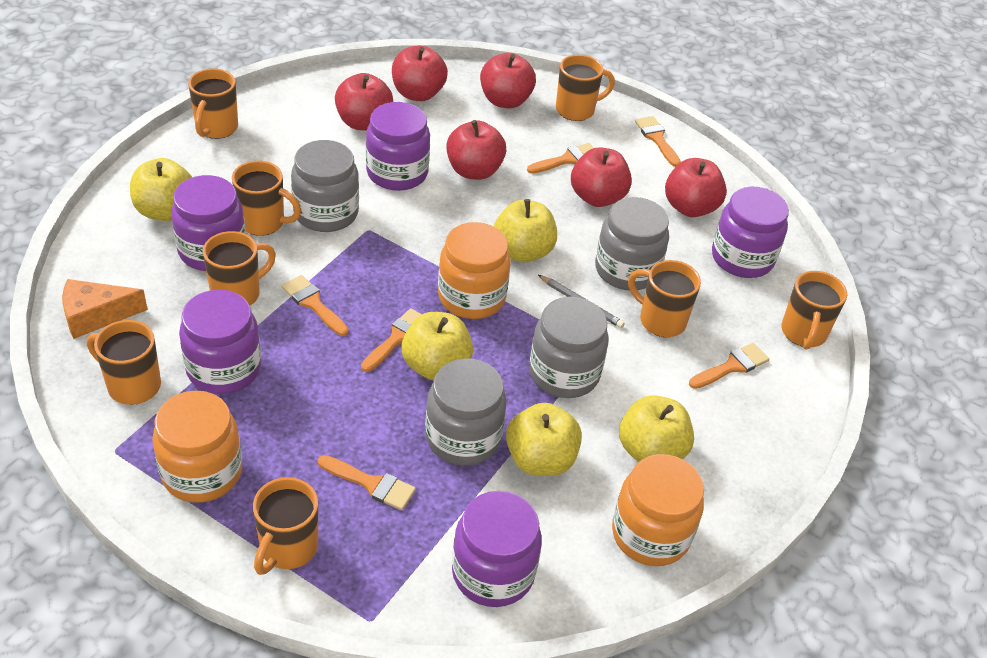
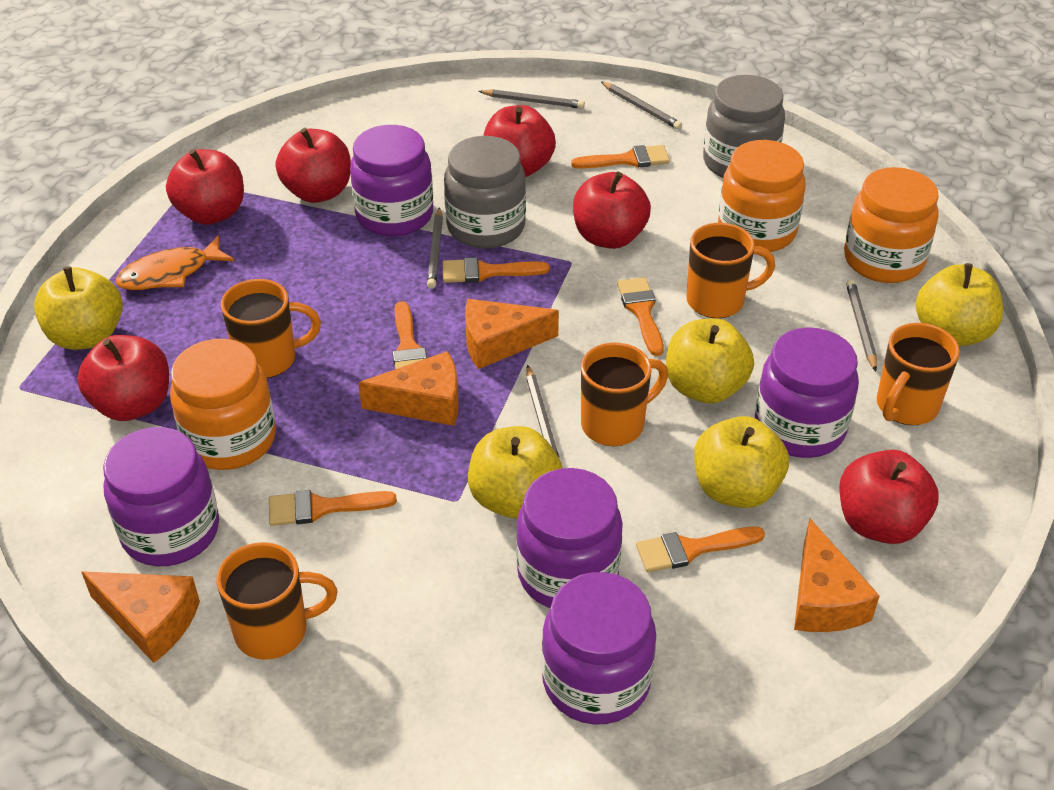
grey jar: [291,140,359,232] [425,358,507,466] [529,297,609,398] [595,197,669,290] = 4 -> [444,136,526,249] [703,75,785,178] = 2
grey pencil: [538,275,625,328] = 1 -> [427,207,443,289] [478,89,585,109] [526,365,559,457] [601,81,682,130] [846,280,877,371] = 5
orange cheese: [62,279,148,339] = 1 -> [82,571,200,663] [358,351,459,426] [465,299,559,369] [794,519,879,632] = 4
orange fish: none = 0 -> [116,236,234,290] = 1
orange mug: [87,320,161,405] [188,69,238,139] [203,231,276,305] [232,161,301,236] [253,477,318,575] [556,55,615,121] [628,260,701,337] [781,271,847,350] = 8 -> [216,542,337,660] [221,279,321,378] [581,342,668,446] [686,223,775,318] [877,323,960,425] = 5

